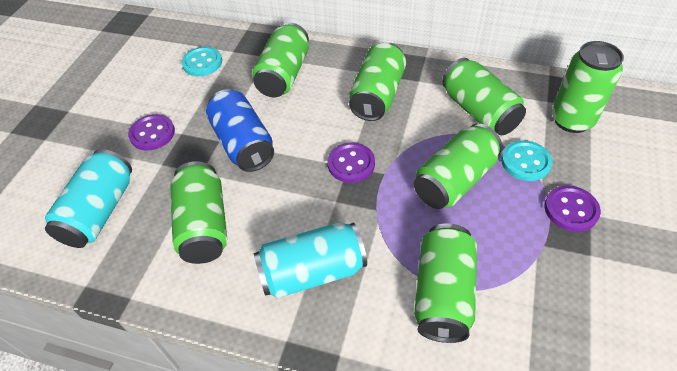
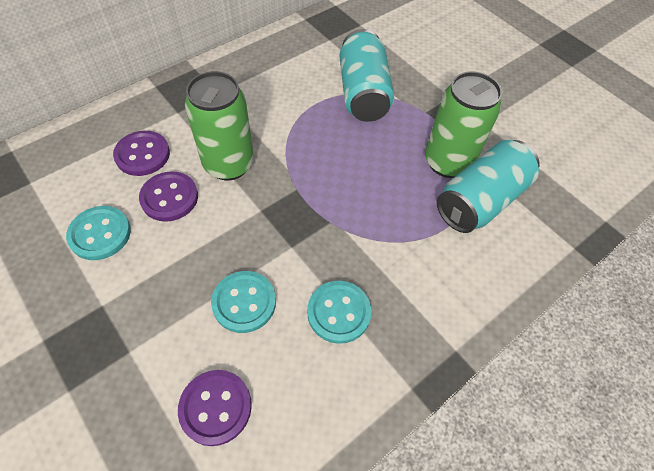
blue can: [206,89,274,172] = 1 -> none = 0
green can: [170,161,227,264] [252,22,309,97] [349,42,406,121] [414,123,502,209] [414,224,477,343] [442,58,526,135] [552,41,624,133] = 7 -> [185,71,254,180] [425,71,502,178] = 2
turquoise button: [181,47,222,76] [501,140,552,181] = 2 -> [66,206,131,260] [211,271,276,333] [307,281,372,344] = 3

